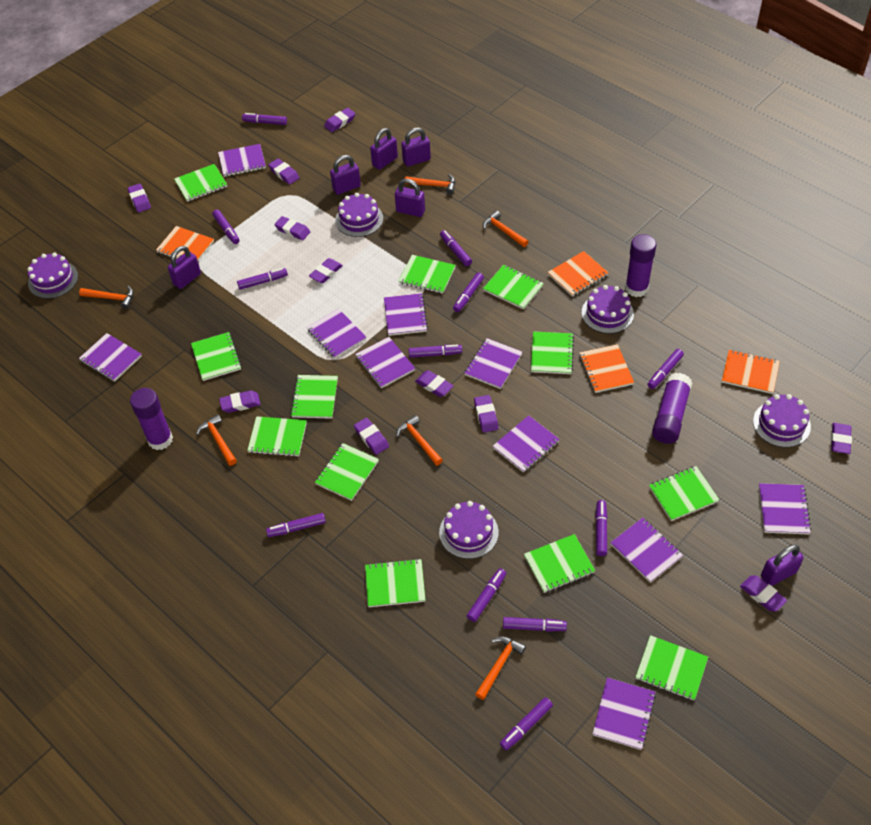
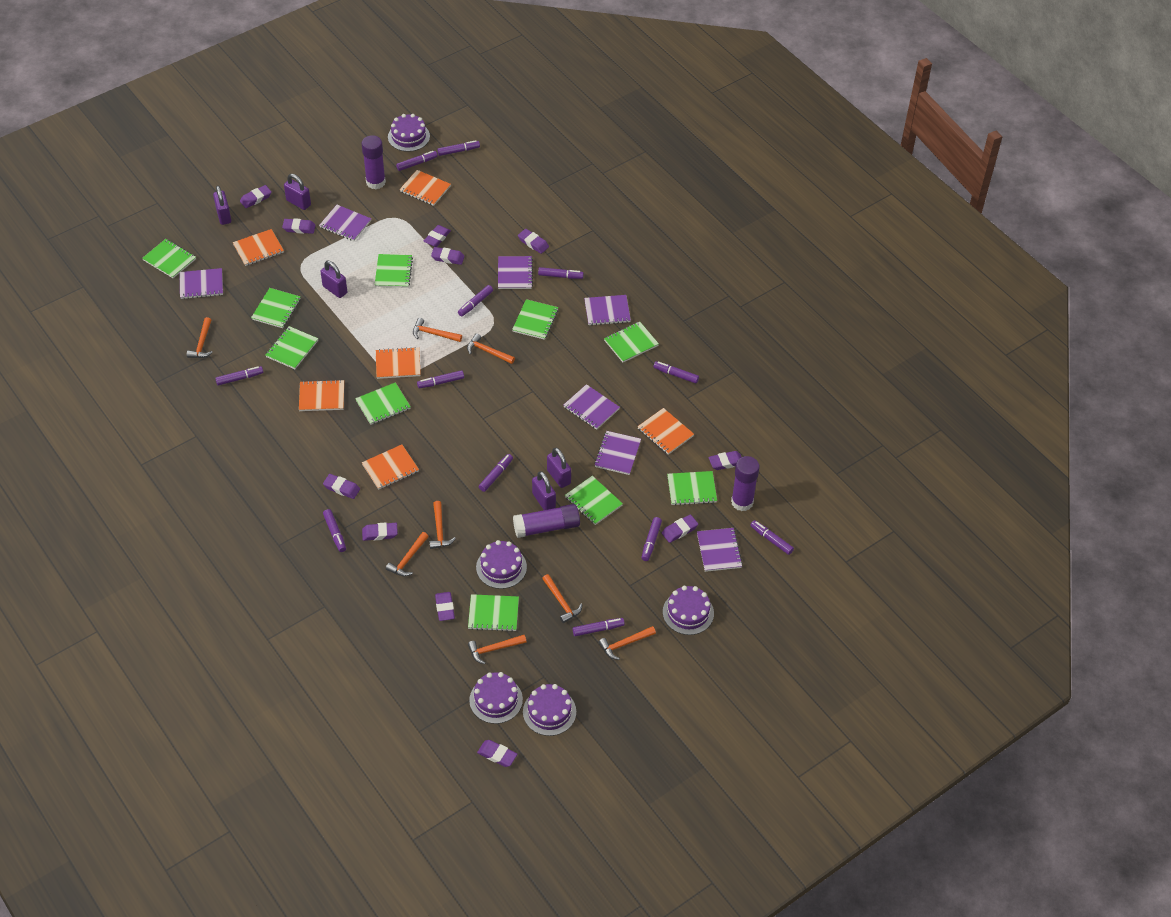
green notebook: [174,164,227,202] [191,332,242,381] [247,416,307,457] [290,375,338,419] [315,443,379,501] [365,559,425,607] [399,255,456,294] [483,265,544,310] [524,534,595,593] [531,331,574,374] [636,635,708,701] [649,466,719,521] = 12 -> [142,239,196,278] [251,288,301,328] [266,326,318,369] [355,382,411,425] [375,254,413,288] [468,594,519,632] [512,299,558,340] [565,476,623,525] [604,322,659,362] [667,471,717,506] = 10
orange hammer: [79,286,134,309] [196,414,237,466] [396,415,443,466] [405,174,455,195] [475,636,526,700] [483,210,529,247] = 6 -> [187,317,213,358] [386,532,429,576] [413,318,462,342] [429,501,456,549] [467,333,515,364] [468,635,526,664] [542,574,582,623] [599,626,656,660] = 8
orange notebook: [156,226,214,261] [548,251,608,296] [579,344,634,393] [722,350,780,394] = 4 -> [233,229,284,266] [299,380,344,411] [362,445,419,489] [376,347,421,379] [400,170,451,206] [638,408,694,455] = 6
purple notebook: [79,333,142,382] [218,144,266,177] [307,309,367,358] [355,337,415,388] [384,293,428,336] [465,338,522,389] [493,415,560,473] [592,677,656,750] [610,518,683,582] [759,483,811,535] = 10 -> [179,268,223,299] [319,205,371,241] [498,256,533,289] [564,384,620,430] [584,295,631,325] [594,431,641,475] [697,528,743,572] = 7
purple padlock: [168,246,201,289] [330,155,361,195] [370,128,398,170] [395,179,425,217] [401,127,431,167] [761,544,804,586] = 6 -> [213,186,231,225] [284,174,311,210] [320,261,347,298] [532,471,556,510] [547,448,571,488] = 5

